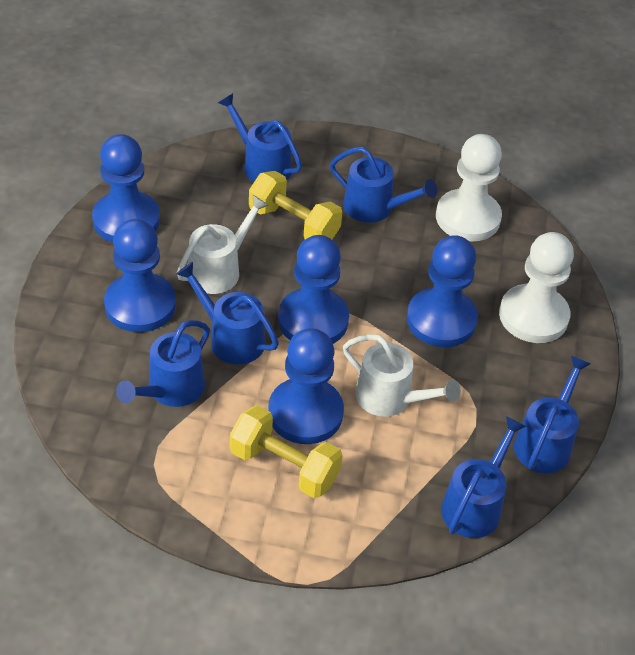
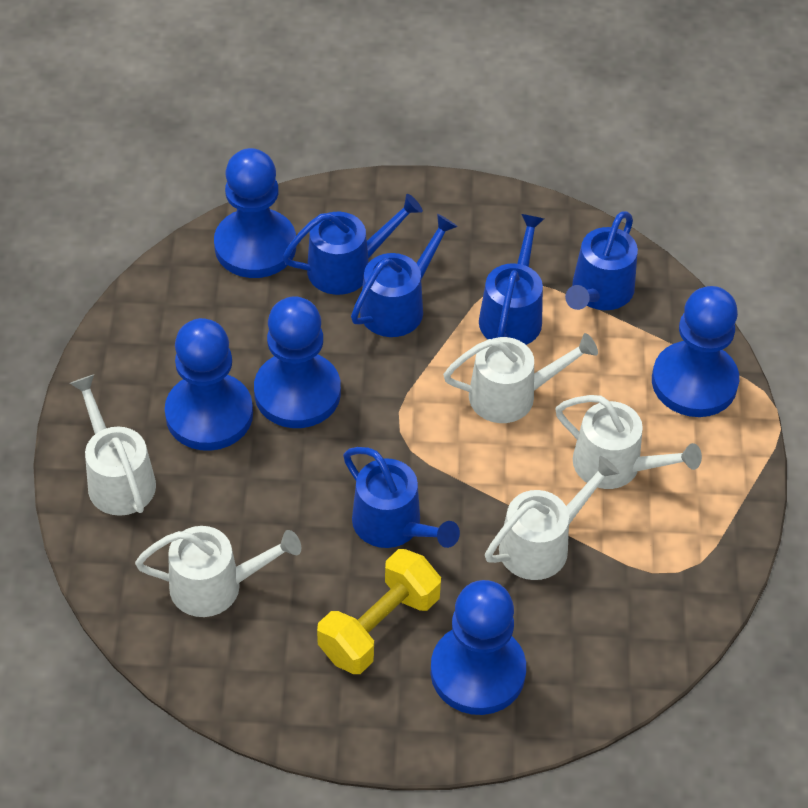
blue watering can: [116,320,210,407] [176,262,279,365] [218,94,302,182] [330,147,437,223] [441,416,526,538] [514,356,590,473] = 6 -> [282,194,423,295] [343,447,460,548] [351,214,458,337] [479,214,544,345] [565,211,638,310] = 5
white pawn: [436,134,502,242] [499,232,574,343] = 2 -> none = 0
white watering can: [177,195,269,294] [343,334,461,417] = 2 -> [70,375,156,516] [135,526,301,617] [443,333,598,423] [485,456,619,580] [555,395,702,489] = 5
yellow dumbbell: [230,406,343,498] [249,171,342,239] = 2 -> [317,549,441,674] = 1

